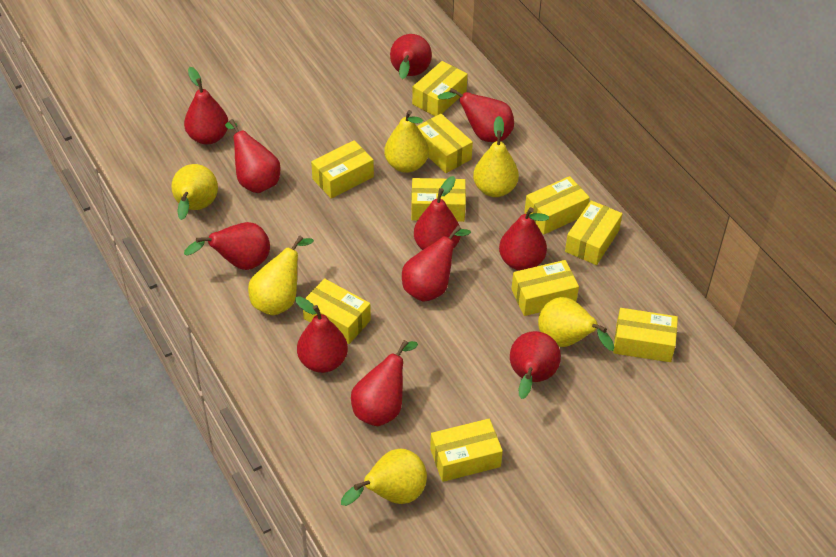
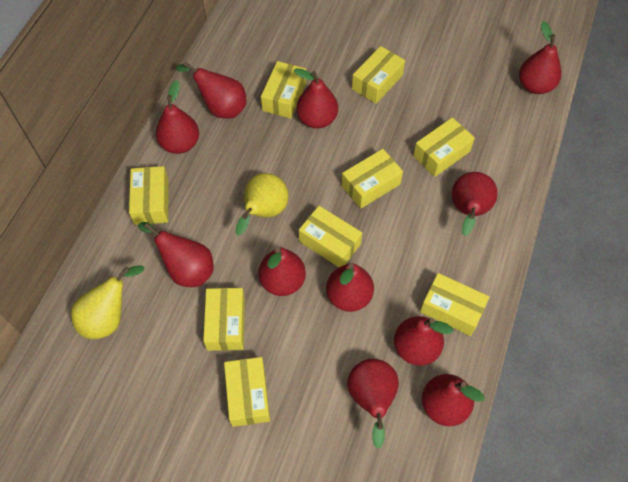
yellow box: [303,278,371,344] [311,140,374,199] [411,178,466,222] [412,61,467,116] [417,114,473,173] [430,419,503,482] [512,260,579,316] [524,176,590,234] [565,200,622,265] [613,308,678,362] = 10 -> [129,166,169,225] [203,288,245,351] [224,357,270,427] [261,61,306,119] [299,206,362,267] [341,149,403,209] [352,46,405,104] [413,117,475,177] [420,273,489,336] = 9
yellow pear: [171,164,218,220] [248,235,314,316] [341,449,427,506] [384,110,429,173] [473,116,519,197] [538,297,614,351] = 6 -> [71,265,144,339] [236,173,288,235] = 2

